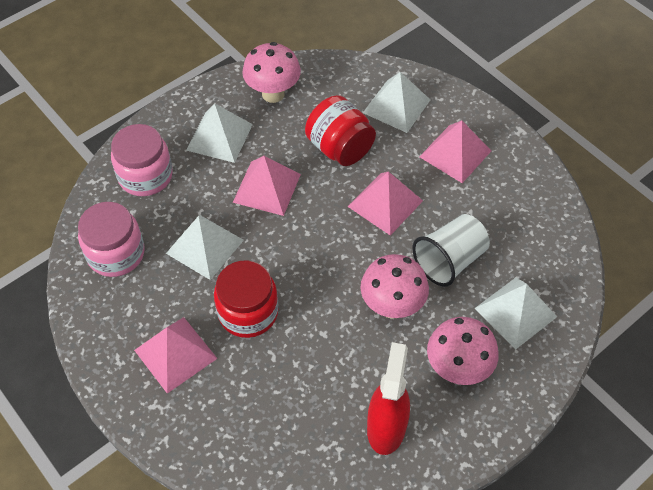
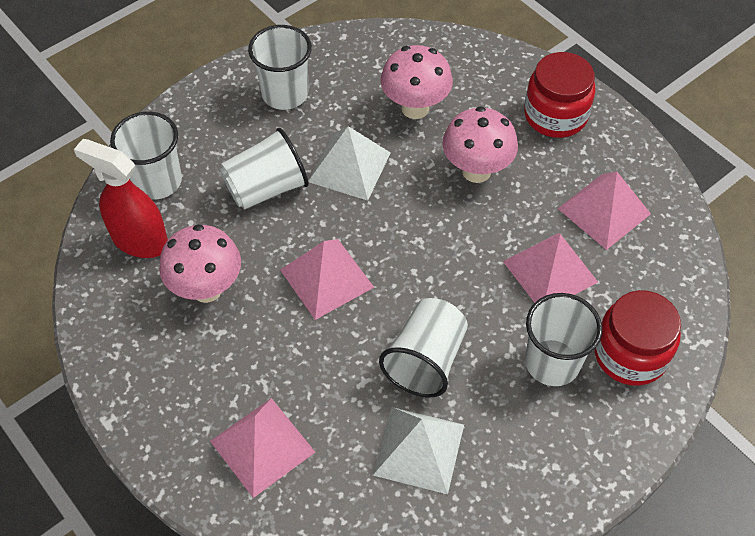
pink jar: [78,202,145,277] [111,124,173,196] = 2 -> none = 0
white cup: [412,214,490,287] = 1 -> [110,112,182,200] [220,128,309,210] [248,25,312,110] [379,298,468,398] [525,293,602,386] = 5
white pyramid: [166,215,244,280] [186,103,253,163] [363,72,430,133] [475,277,557,349] = 4 -> [308,126,391,201] [373,407,464,494] = 2

